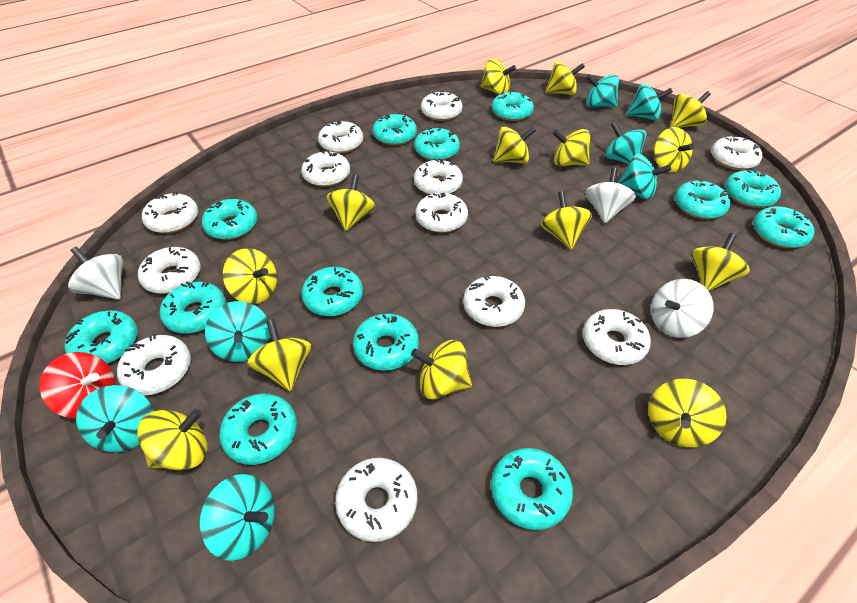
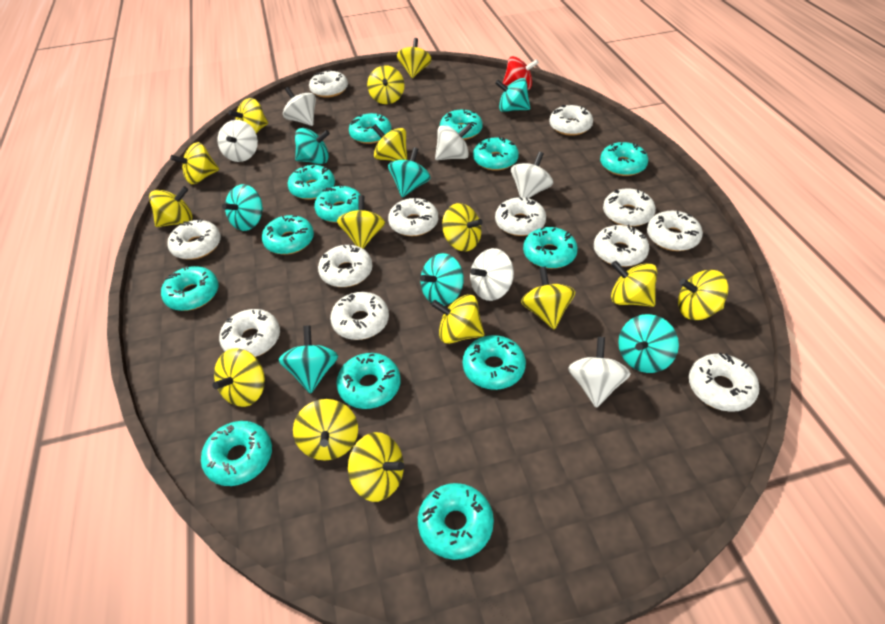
white spinning top: [68,247,123,299] [585,168,636,223] [651,279,714,338] = 3 -> [218,120,258,162] [283,87,316,126] [435,124,472,160] [470,248,514,301] [511,152,553,198] [568,337,631,408] = 6
yellow spinning top: [137,409,208,470] [223,248,277,304] [247,319,311,391] [326,174,375,231] [411,340,472,399] [480,58,516,95] [493,126,536,163] [540,191,592,250] [546,62,585,95] [553,129,590,166] [648,379,727,448] [654,127,694,173] [671,91,711,128] [691,233,750,291] = 14 -> [149,186,193,227] [170,142,219,184] [213,348,265,407] [228,98,268,133] [293,399,358,461] [337,195,385,249] [348,432,404,502] [367,65,404,104] [372,124,407,161] [397,38,432,78] [431,295,484,344] [442,203,483,251] [521,267,575,329] [611,261,657,307] [678,270,728,320] = 15

